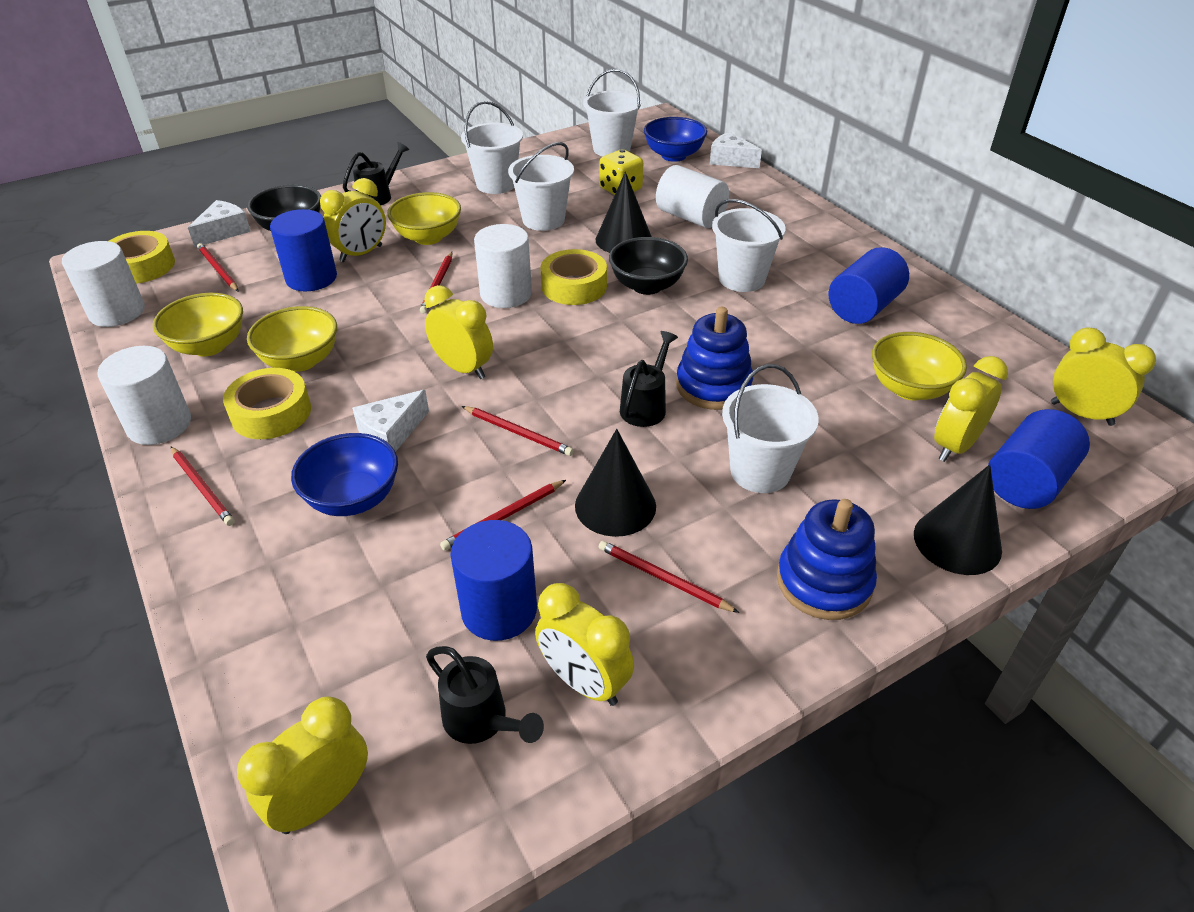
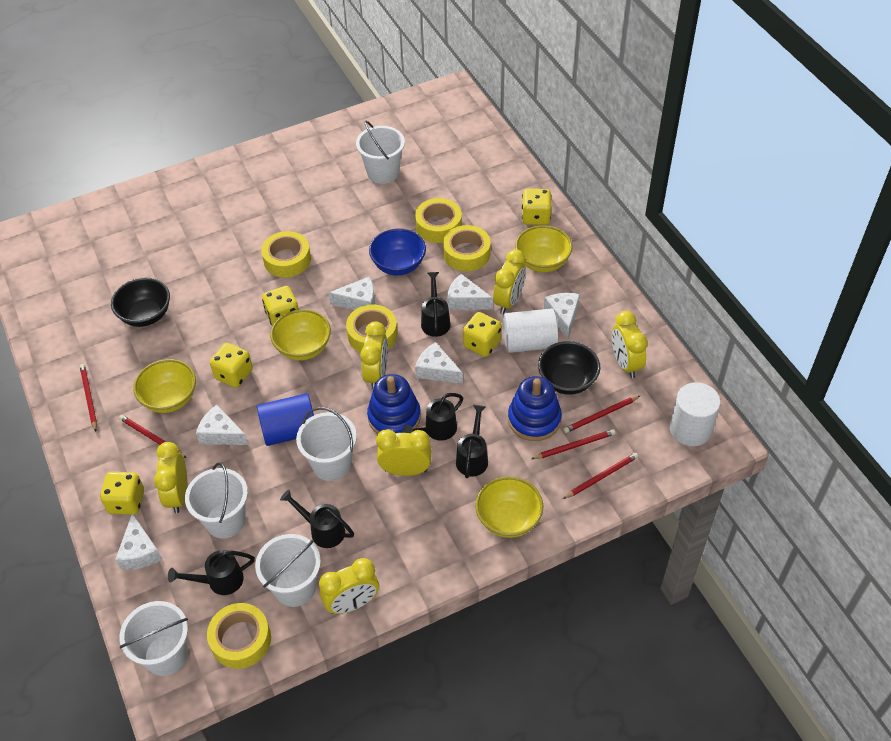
black cone: [575,429,656,537] [596,172,652,253] [914,465,1002,575] = 3 -> none = 0
black watering can: [343,142,410,205] [426,646,544,744] [620,331,678,427] = 3 -> [168,550,255,595] [280,490,354,548] [402,393,463,441] [421,272,451,337] [456,405,488,478] = 5
blue bowl: [291,433,398,516] [644,117,707,162] = 2 -> [369,229,426,275] = 1
blue cylinder: [270,209,337,291] [450,520,537,641] [829,247,909,324] [988,409,1090,509] = 4 -> [257,393,314,446] = 1
red pencil: [171,447,235,526] [197,243,239,292] [420,252,453,314] [440,480,566,551] [462,406,574,456] [599,541,739,613] = 6 -> [80,364,97,432] [119,415,187,458] [531,429,616,459] [563,453,639,499] [564,396,640,433] = 5
white cheese: [188,200,251,247] [352,390,429,452] [710,132,762,168] = 3 -> [115,513,162,570] [196,405,248,445] [328,276,375,310] [415,342,463,384] [447,274,493,310] [544,293,580,339] = 6
white cylinder: [62,241,145,327] [97,346,191,445] [474,224,532,308] [656,165,729,228] = 4 -> [503,308,558,353] [670,382,721,446] = 2
yellow dice: [600,149,643,195] = 1 -> [100,472,144,515] [210,343,253,388] [262,286,299,326] [463,312,501,357] [522,189,552,225] = 5
yellow tape: [109,231,175,284] [223,368,311,439] [540,249,607,305] = 3 -> [207,603,271,669] [261,231,311,278] [346,305,397,353] [415,198,462,243] [443,225,491,271] = 5

